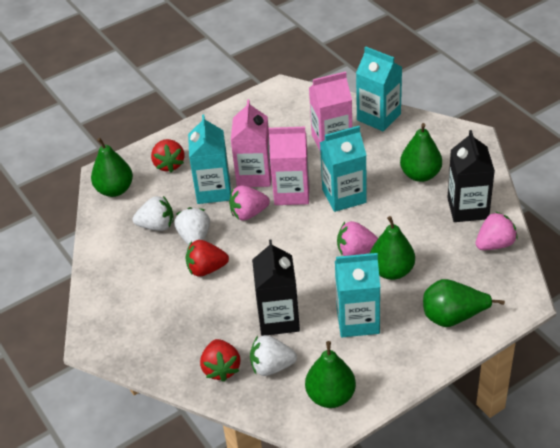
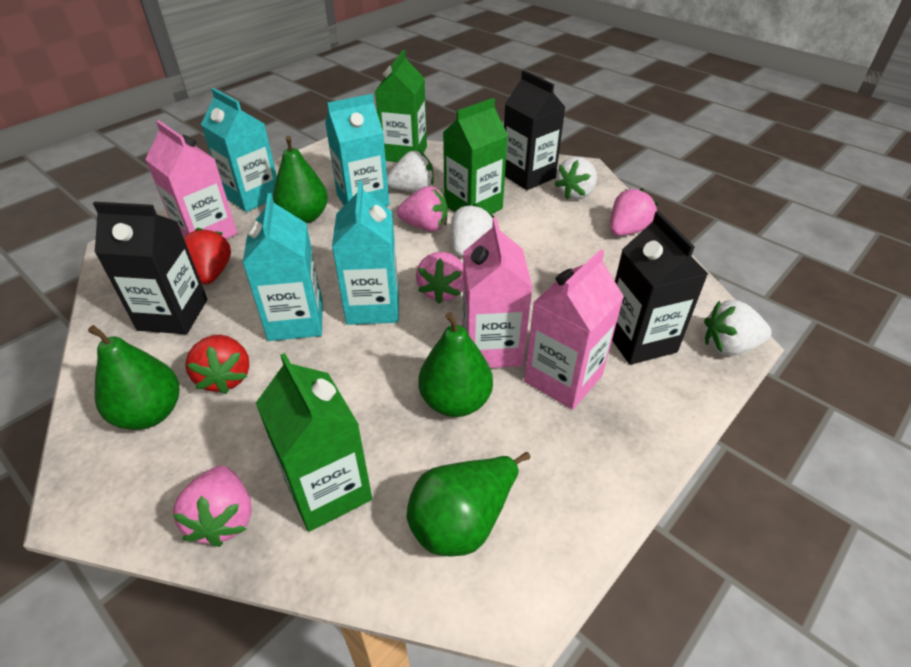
black carton: [252,239,300,336] [447,130,495,222] = 2 -> [93,202,207,334] [504,70,566,190] [612,211,708,365] = 3
green carton: none = 0 -> [256,353,372,532] [375,50,427,162] [443,98,508,214] = 3
green pear: [91,138,133,197] [305,341,356,408] [370,216,415,280] [400,123,442,182] [423,279,505,327] = 5 -> [88,325,179,430] [273,136,328,223] [406,452,530,557] [418,312,493,417] = 4
pink strawberry: [229,185,270,221] [337,221,378,256] [476,211,518,250] = 3 -> [173,466,252,547] [397,186,448,232] [416,252,463,304] [610,188,658,236] = 4
red strawberry: [151,139,184,173] [186,240,229,277] [200,339,240,382] = 3 -> [183,228,231,284] [185,335,250,394] = 2
white strawberry: [133,196,174,231] [174,207,210,245] [250,335,297,376] = 3 -> [387,151,434,192] [451,204,494,256] [554,157,597,200] [704,300,772,356] = 4

